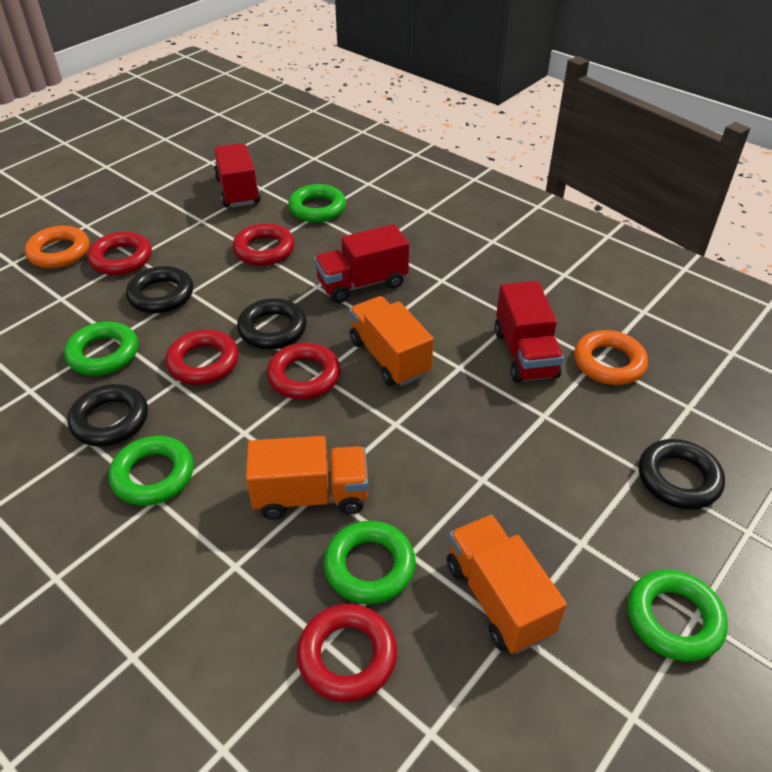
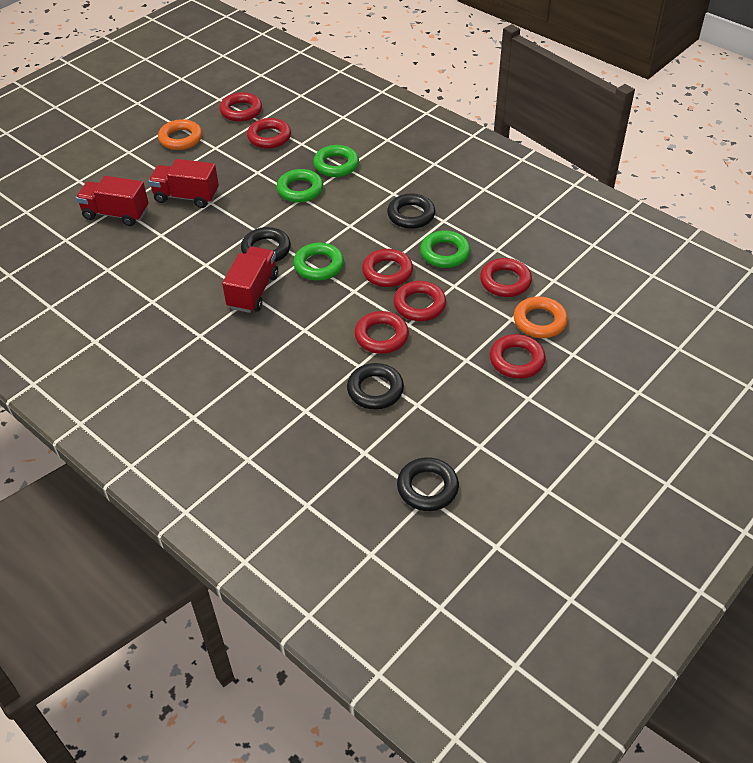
green ring: [64,322,138,375] [109,436,194,506] [288,184,346,223] [324,521,416,604] [628,570,728,662] = 5 -> [277,169,323,203] [293,243,344,281] [313,145,359,177] [420,230,470,268] = 4
orange truck: [246,436,368,520] [349,296,434,386] [447,515,567,654] = 3 -> none = 0
red ring: [87,232,152,275] [166,330,239,385] [233,223,295,266] [267,343,341,399] [297,604,397,702] = 5 -> [219,92,262,122] [247,118,291,149] [354,311,409,354] [362,249,413,287] [394,281,446,321] [480,258,532,297] [490,334,546,379] = 7

